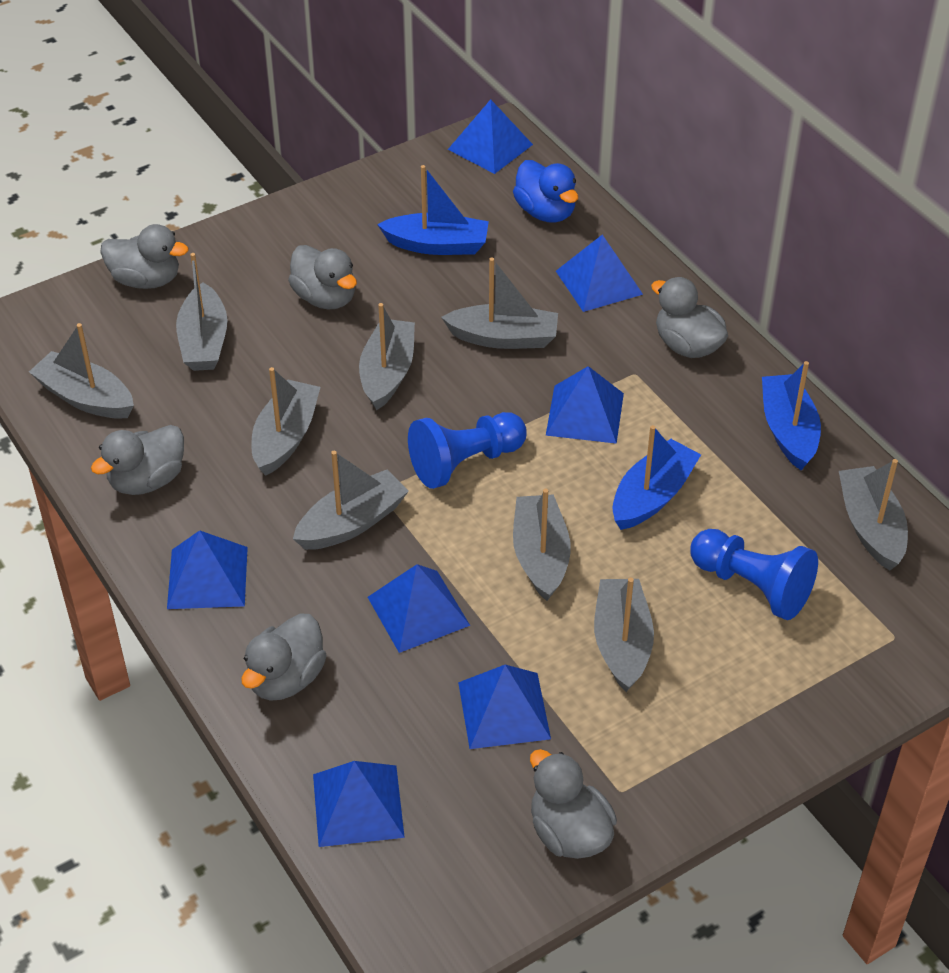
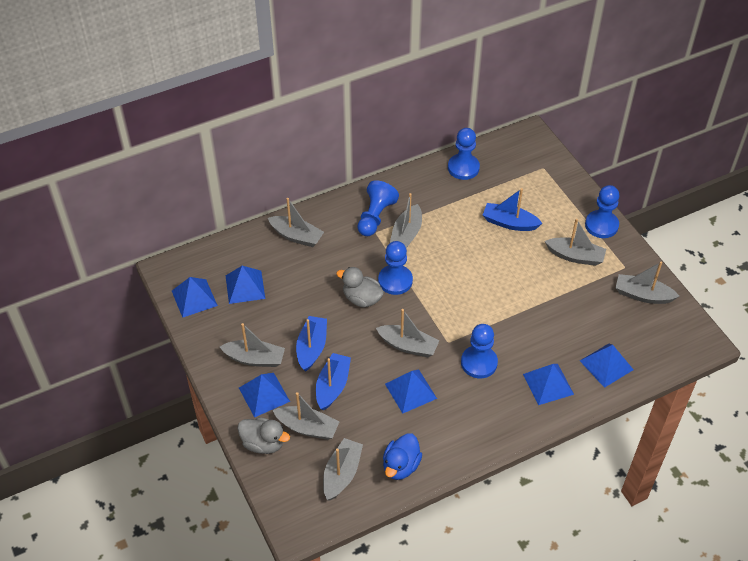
blue pawn: [408,412,527,489] [690,529,818,620] = 2 -> [357,180,399,236] [378,241,413,295] [448,128,480,180] [461,324,498,378] [585,185,619,238] = 5
blue pyramid: [167,530,248,609] [313,761,405,847] [368,564,470,653] [448,99,533,174] [458,665,551,749] [546,366,624,444] [556,235,643,312] = 7 -> [172,277,218,318] [226,266,265,304] [239,373,290,418] [385,369,437,414] [523,364,574,405] [580,344,634,388] = 6
grey boat: [29,323,134,419] [176,253,228,371] [251,367,320,476] [293,451,409,550] [359,303,415,411] [441,258,558,349] [513,489,571,601] [594,578,654,692] [839,459,908,570] = 9 -> [220,323,285,367] [268,198,324,247] [272,392,339,440] [323,438,363,500] [376,309,440,357] [390,193,422,248] [545,219,606,266] [616,261,679,304] = 8
grey duck: [91,425,184,495] [100,224,188,289] [241,613,327,701] [288,245,357,310] [530,749,617,859] [651,277,728,358] = 6 -> [237,417,290,454] [336,267,384,308] = 2

